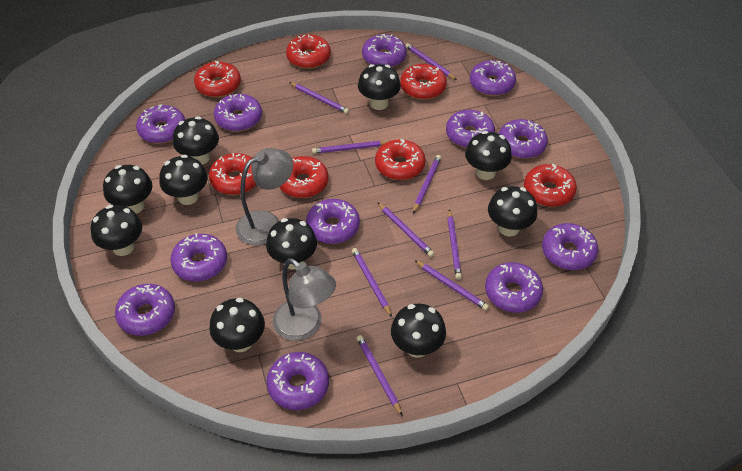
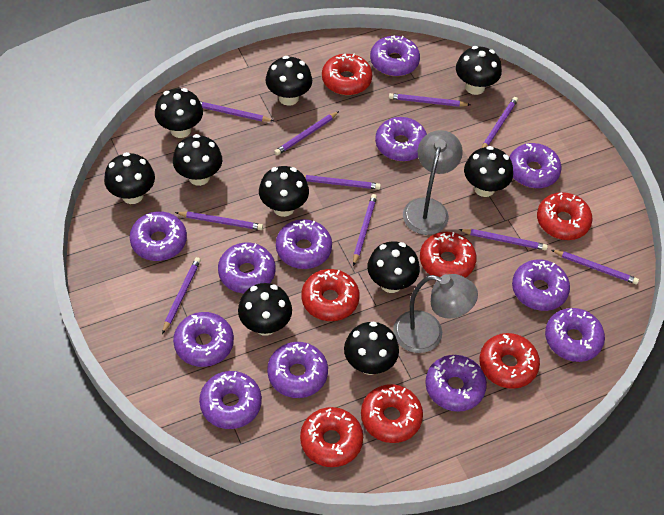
purple pencil: [289,82,349,114] [312,141,388,154] [352,248,392,317] [357,335,402,416] [377,202,434,257] [405,43,457,80] [413,155,441,213] [414,260,489,310] [447,210,462,279] = 9 -> [162,257,201,334] [175,211,263,230] [200,101,273,122] [274,111,339,155] [304,175,381,189] [353,194,377,266] [389,93,470,107] [459,229,548,251] [482,97,518,148] [552,250,639,284] = 10

